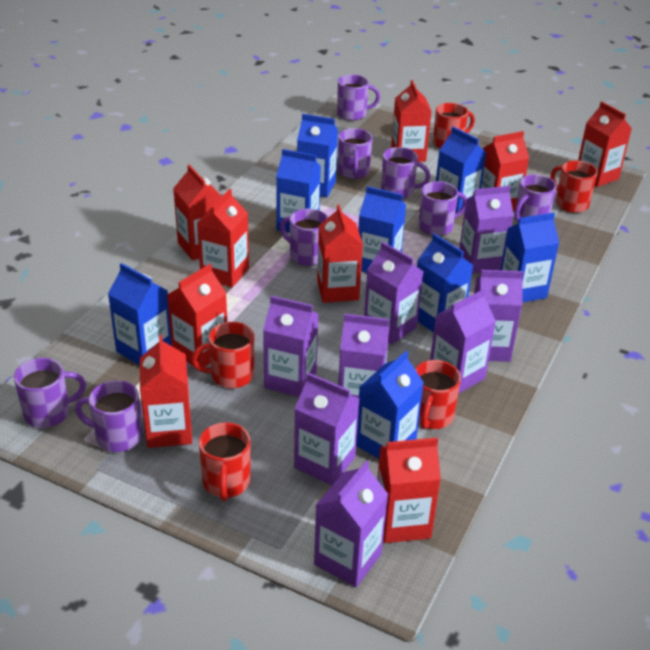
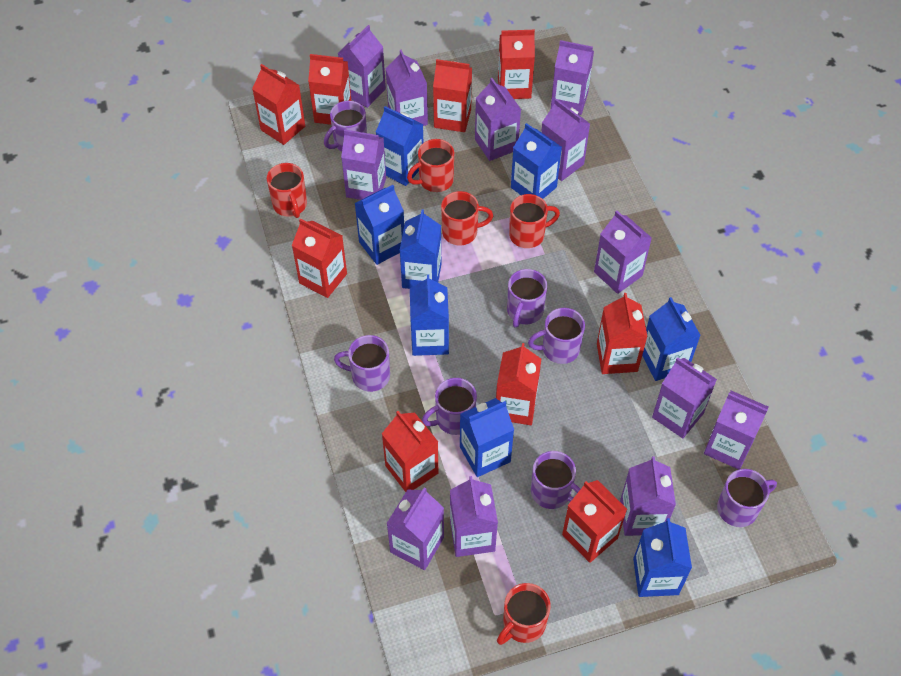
purple carton: [263,296,319,397] [294,373,360,485] [314,461,388,587] [338,314,390,398] [364,242,424,344] [430,289,496,394] [459,186,514,273] [474,270,524,362] = 8 -> [338,25,386,108] [341,129,386,200] [385,50,428,126] [386,487,444,570] [450,476,498,557] [475,78,521,161] [541,99,590,181] [551,40,594,115] [594,211,652,294] [620,456,676,536] [652,358,717,438] [704,391,768,470] = 12
purple mug: [14,358,86,428] [75,380,143,452] [280,209,328,266] [337,74,380,121] [338,128,373,179] [381,147,430,199] [418,182,467,236] [514,175,557,222] = 8 -> [324,101,367,151] [334,335,390,392] [422,378,477,435] [507,269,547,328] [528,308,585,364] [531,451,580,509] [717,469,777,527] = 7

